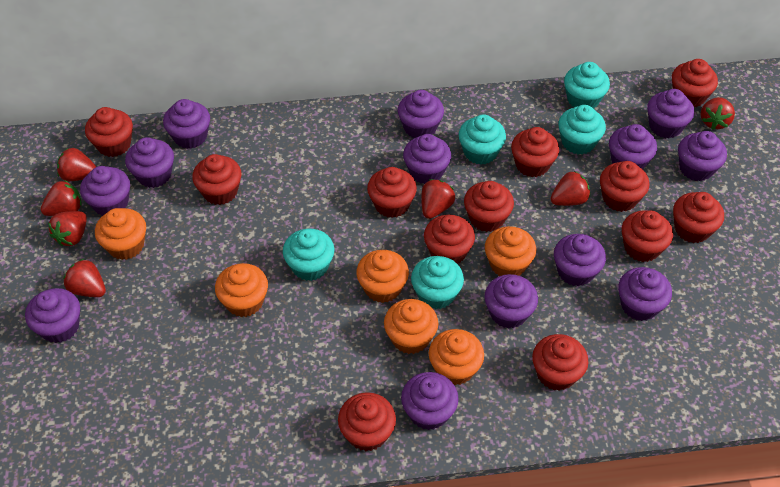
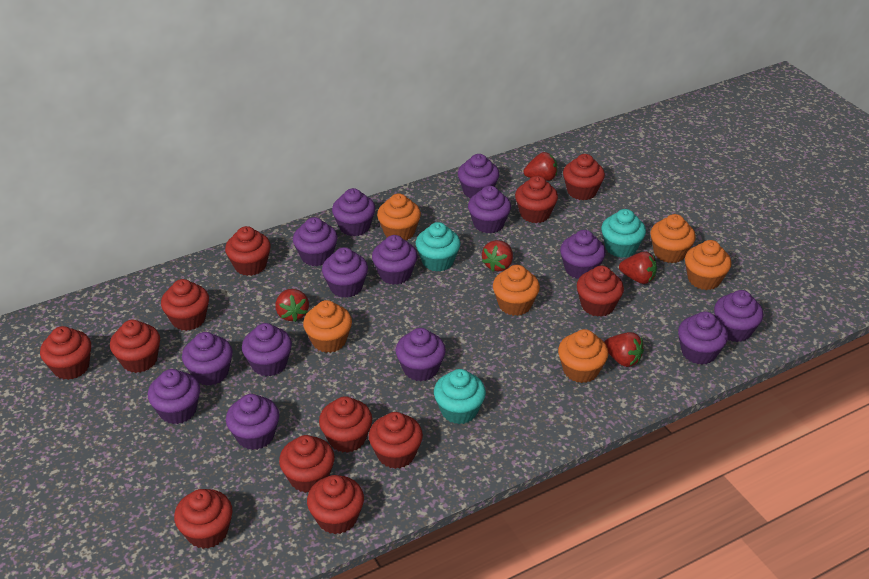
purple cupcake: [25,288,80,343] [80,166,130,216] [125,137,174,188] [163,99,210,149] [398,90,444,138] [401,372,459,430] [403,134,451,184] [484,274,538,329] [554,234,606,286] [609,124,657,169] [618,267,672,321] [647,89,694,138] [678,131,727,181] = 13 -> [148,369,200,424] [182,332,233,386] [226,394,279,450] [242,323,292,376] [293,217,338,266] [322,247,368,298] [332,188,375,236] [372,235,417,285] [396,328,446,381] [458,154,499,198] [468,186,511,234] [560,230,606,279] [678,312,728,365] [714,290,763,342] = 14
red strawberry: [41,180,82,216] [48,211,87,246] [57,148,96,181] [63,259,106,297] [421,179,455,219] [550,171,590,206] [700,97,735,130] = 7 -> [275,289,309,322] [482,240,513,271] [524,152,557,181] [604,332,644,367] [619,252,657,284] = 5
turquoise cupcake: [283,229,334,281] [411,256,464,309] [459,114,506,165] [558,105,606,155] [564,62,610,109] = 5 -> [416,222,460,272] [434,369,486,424] [601,209,646,258] = 3

